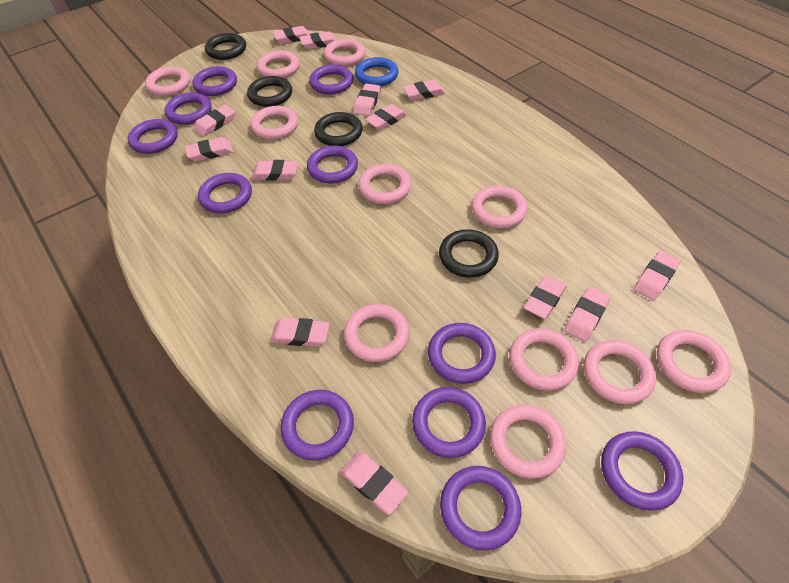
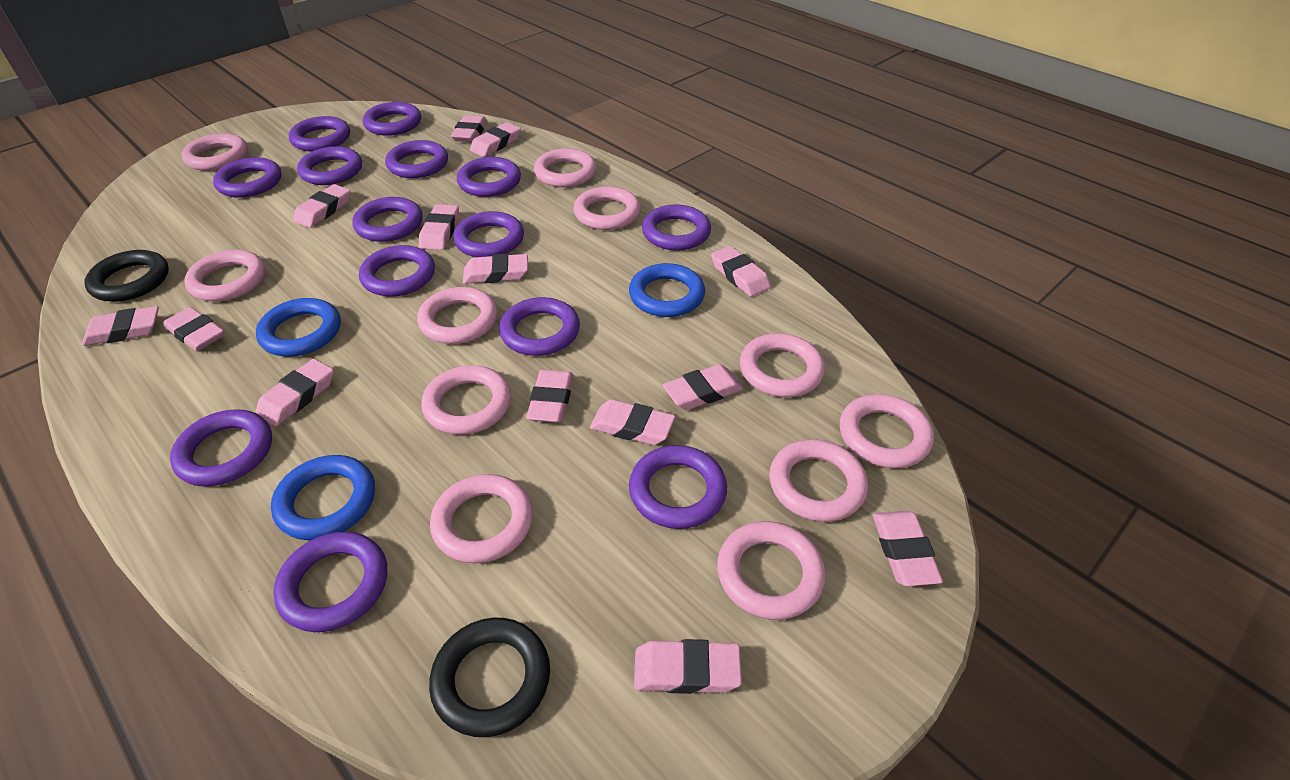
black ring: [205,33,246,60] [247,76,292,107] [314,112,363,146] [439,229,499,278] = 4 -> [84,250,169,302] [429,618,550,737] = 2
blue ring: [355,57,399,86] = 1 -> [256,298,341,357] [271,455,375,540] [629,263,705,317] = 3
pink eraser: [185,137,234,162] [194,105,235,137] [252,160,298,181] [270,318,330,347] [273,26,310,44] [299,31,337,49] [340,451,408,515] [354,84,381,116] [365,104,407,130] [403,80,445,101] [524,275,567,319] [564,287,610,342] [634,251,680,300] = 13 -> [82,306,159,346] [163,307,224,351] [256,359,334,426] [293,184,351,228] [419,204,459,250] [451,115,487,142] [463,254,528,284] [470,122,521,157] [526,370,573,423] [590,399,675,445] [634,639,742,694] [663,364,743,410] [711,246,771,297] [873,511,943,586] = 14
purple ring: [128,119,178,154] [164,93,212,125] [193,66,237,96] [198,173,252,213] [281,390,354,460] [307,146,358,184] [309,65,353,95] [412,387,486,458] [428,323,496,384] [440,466,521,550] [601,431,683,511] = 11 -> [170,409,272,487] [213,157,282,198] [273,531,387,632] [289,116,350,152] [297,146,362,185] [352,197,423,242] [359,245,435,297] [363,102,421,136] [385,140,448,178] [453,211,524,257] [457,157,521,197] [499,297,580,356] [629,445,727,529] [642,204,711,251] = 14

